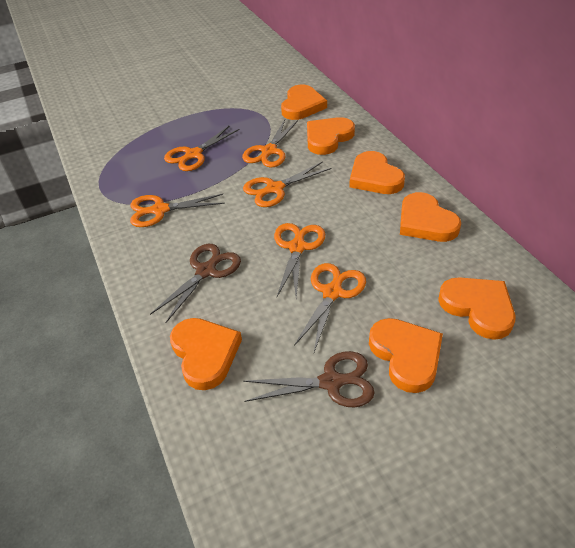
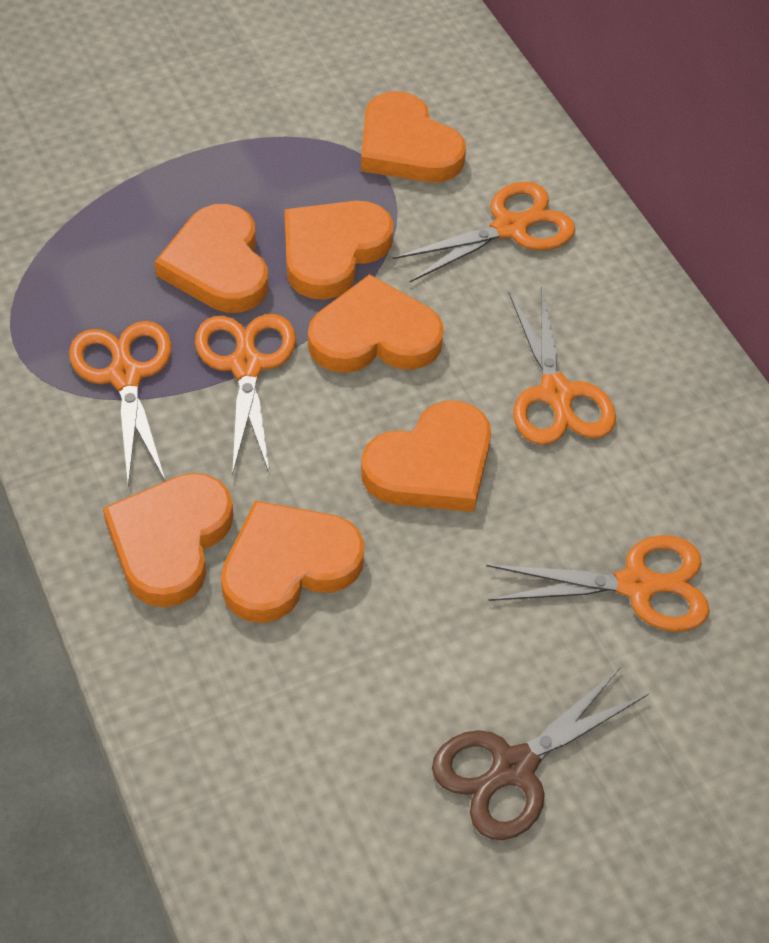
brown scissors: [150,244,241,323] [243,351,375,407] = 2 -> [432,667,649,840] = 1
orange scissors: [130,194,225,227] [164,125,239,171] [242,120,298,168] [243,161,332,207] [274,223,325,298] [294,263,366,352] = 6 -> [69,321,172,484] [195,314,296,476] [392,182,576,283] [486,535,710,632] [509,288,616,445] = 5

